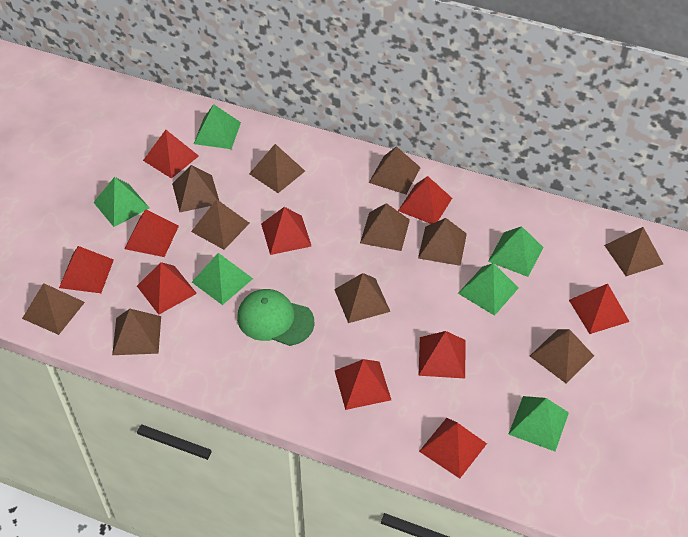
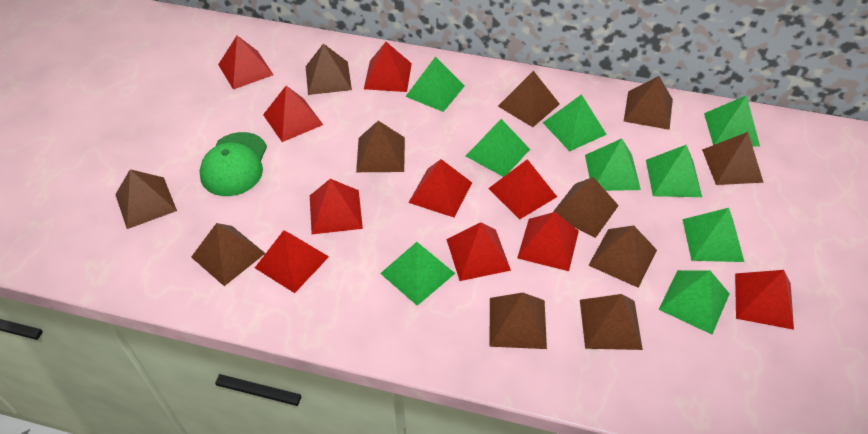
green pyramid: [93,177,149,227] [192,253,253,305] [194,104,241,149] [458,263,519,316] [488,226,543,277] [508,396,569,451] = 6 -> [380,242,455,306] [405,57,465,112] [466,119,530,177] [543,94,607,151] [585,138,641,191] [646,145,702,197] [658,270,730,334] [682,208,744,262] [704,95,760,147] = 9

